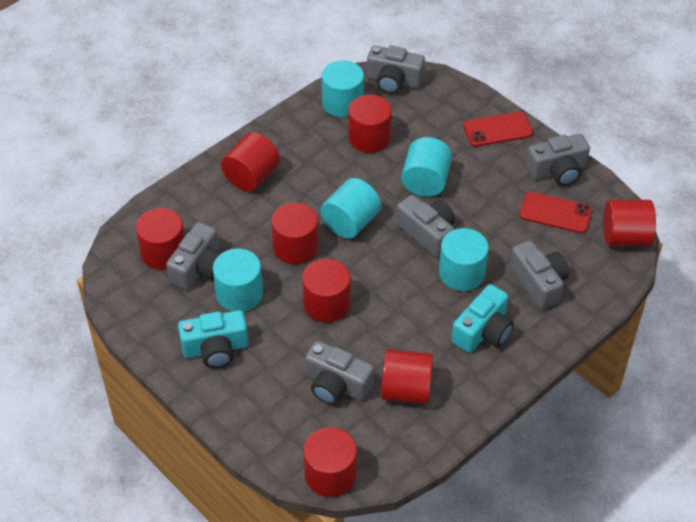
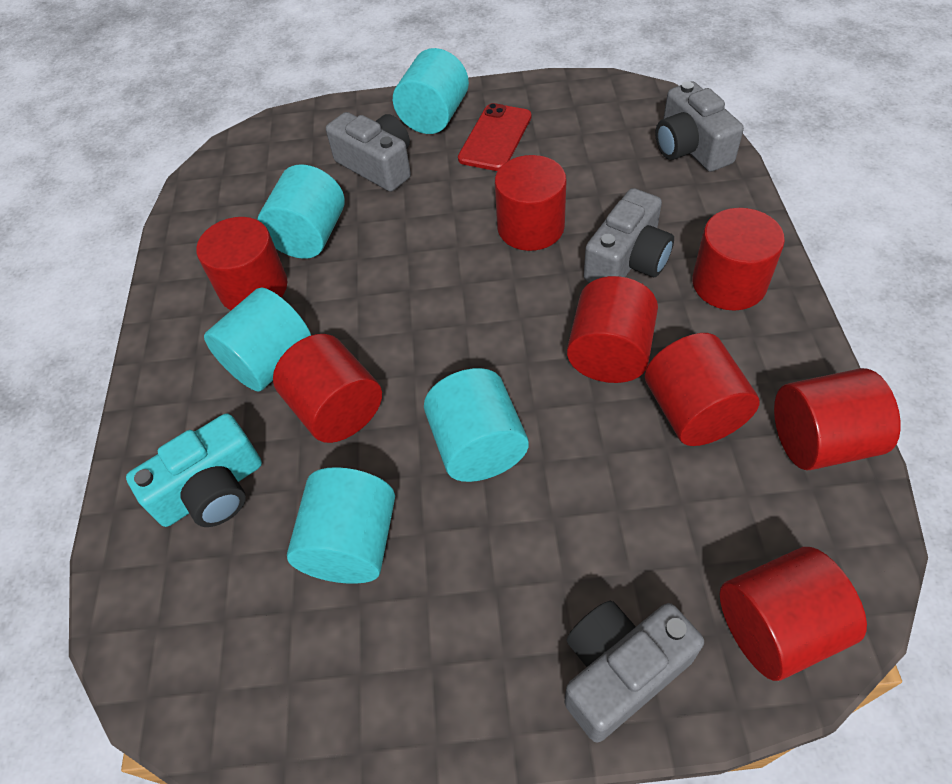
grey camera: [166,222,223,290] [305,341,374,405] [367,45,425,94] [396,195,455,258] [510,241,569,310] [526,134,590,186] = 6 -> [326,112,411,192] [565,601,704,742] [584,188,674,282] [655,81,744,172] = 4
red phone: [463,111,533,147] [519,192,592,233] = 2 -> [458,103,531,171] = 1
turquoise camera: [178,310,249,368] [452,284,514,353] = 2 -> [126,413,262,527] = 1

